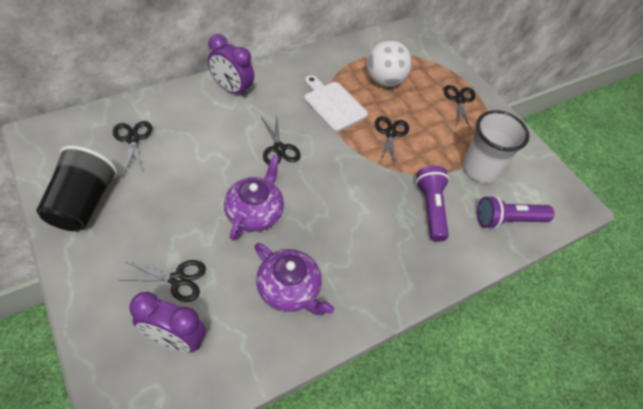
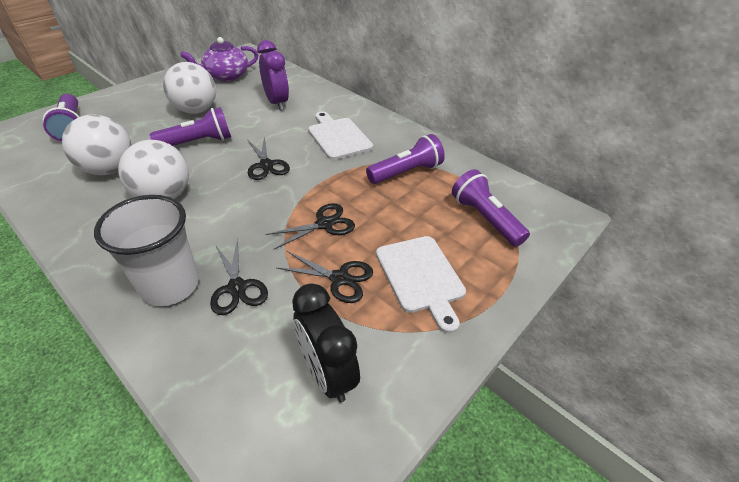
black clock: none = 0 -> [292,284,360,402] = 1
black cup: [37,145,118,231] = 1 -> none = 0
black scissors: [113,121,152,175] [118,260,206,302] [261,114,301,165] [375,116,409,167] [443,85,476,130] = 5 -> [210,238,268,315] [248,136,290,180] [265,203,355,250] [277,251,373,303] = 4
purple clock: [129,292,206,352] [208,34,254,98] = 2 -> [257,40,289,111] = 1
purple flashlight: [416,166,449,242] [477,196,555,229] = 2 -> [43,94,79,141] [150,107,231,146] [366,134,445,184] [452,169,530,247] = 4
purple teapot: [224,155,284,241] [255,243,334,315] = 2 -> [180,37,258,82] = 1
white ball: [366,40,412,87] = 1 -> [62,114,131,175] [118,140,189,199] [163,62,216,114] = 3
white cutting board: [304,75,368,132] = 1 -> [308,111,373,160] [376,236,466,334] = 2

